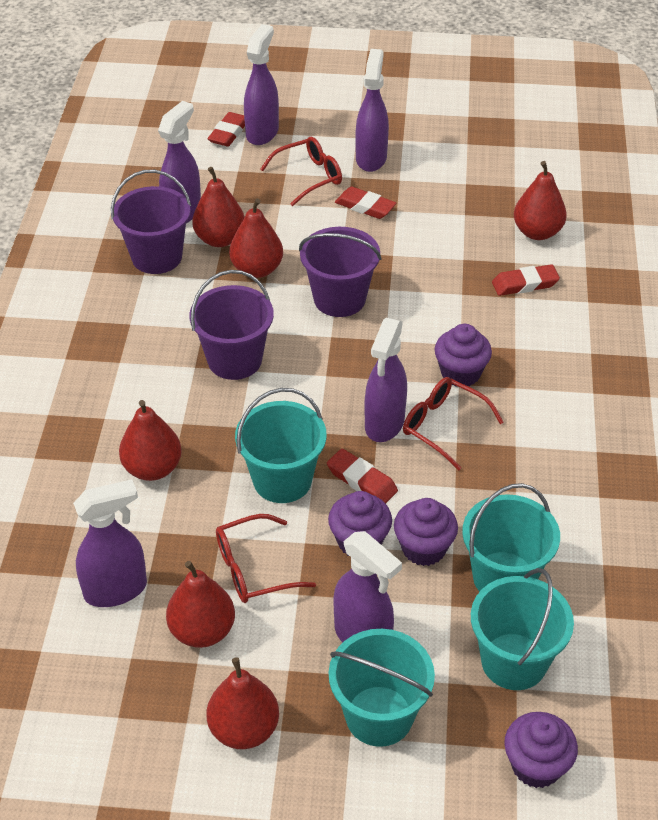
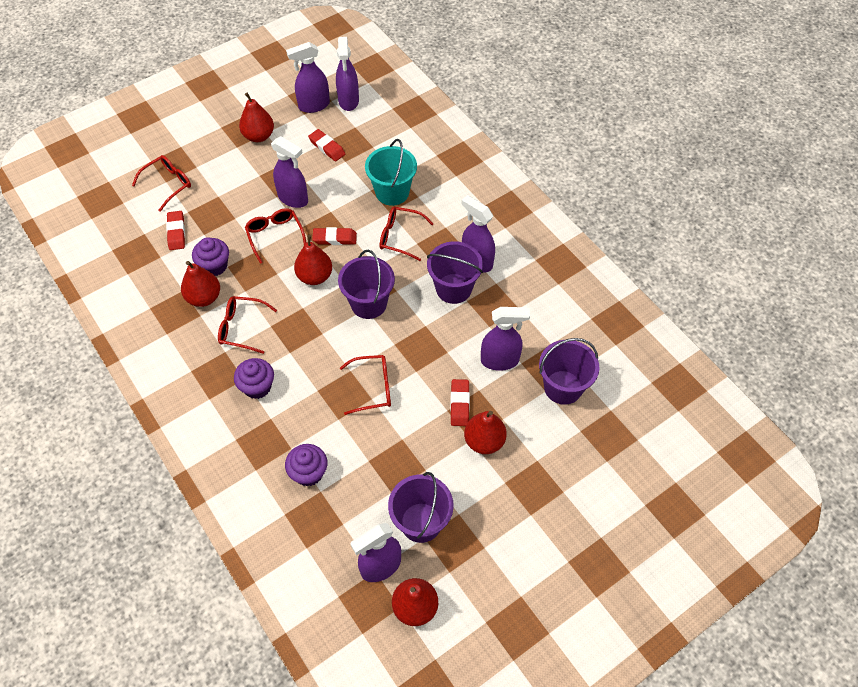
purple bucket: [111,170,191,274] [189,270,274,380] [299,227,382,317] = 3 -> [338,250,395,319] [388,472,454,543] [427,241,483,304] [539,338,599,405] = 4
purple cupcake: [328,491,392,556] [394,498,458,566] [435,324,492,387] [504,712,578,788] = 4 -> [192,237,229,276] [234,358,274,399] [285,444,327,486] = 3
red glasses: [216,514,316,603] [260,137,342,206] [403,377,504,471] = 3 -> [132,155,191,212] [218,296,277,354] [245,208,306,264] [340,355,391,415] [380,207,434,261] = 5
red pear: [119,400,182,481] [166,561,235,648] [192,167,245,247] [206,657,279,749] [229,198,283,278] [514,161,567,240] = 6 -> [181,261,220,307] [239,93,274,142] [294,235,332,285] [392,578,438,626] [464,411,507,454] = 5
turquoise bucket: [235,388,326,503] [329,629,435,747] [462,483,560,592] [471,568,574,690] = 4 -> [365,139,417,206] = 1

